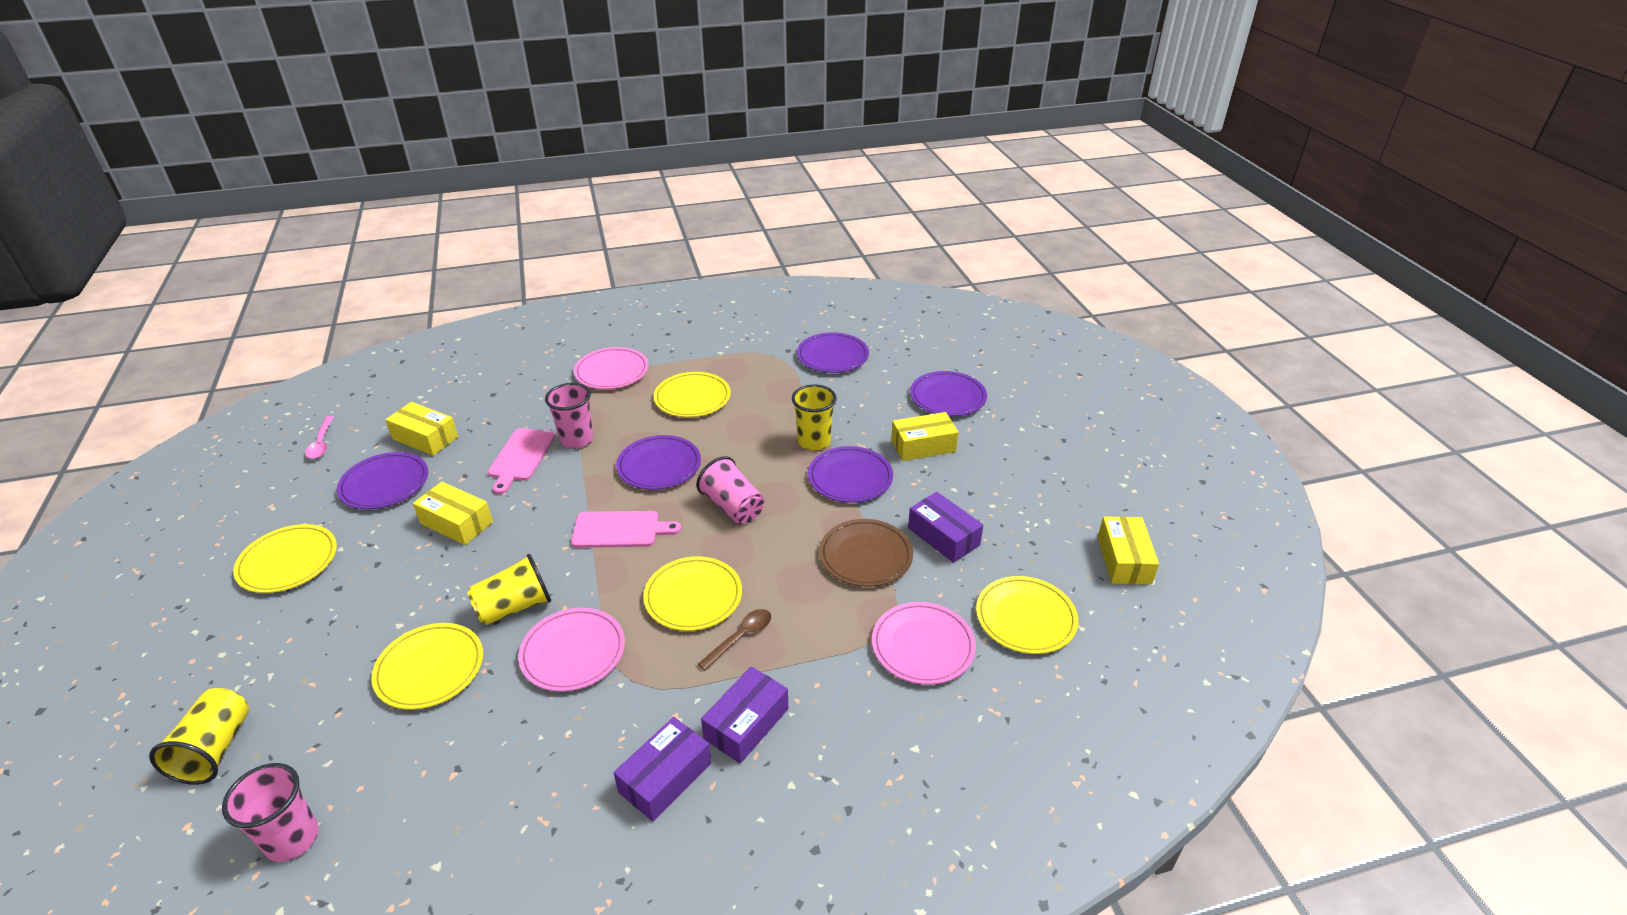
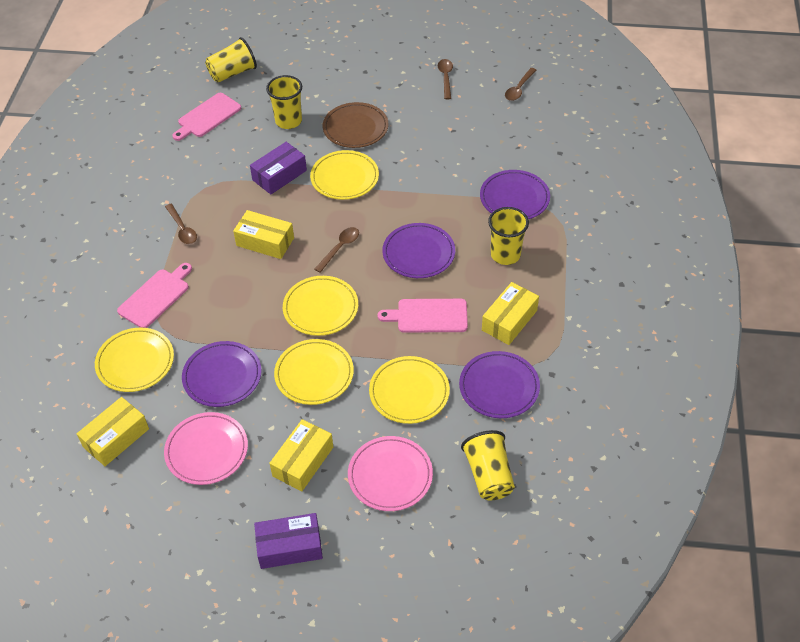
brown spoon: [698,609,771,670] = 1 -> [165,204,197,244] [314,227,359,273] [438,59,453,99] [505,68,536,101] = 4
pink cup: [222,763,319,862] [545,383,594,449] [696,456,764,524] = 3 -> none = 0
pink cutting board: [488,428,555,494] [571,511,681,548] = 2 -> [117,263,192,328] [172,93,241,141] [378,299,468,333] = 3
pink plate: [518,608,625,692] [574,347,649,389] [872,602,976,685] = 3 -> [164,412,248,485] [348,436,433,511] = 2
pink spoon: [305,416,334,459] = 1 -> none = 0
purple box: [614,717,711,822] [701,666,788,763] [908,492,983,563] = 3 -> [250,142,307,194] [254,513,323,569] = 2
purple plate: [337,452,428,509] [616,435,701,490] [797,332,869,373] [808,446,893,503] [910,371,987,416] = 5 -> [182,341,262,407] [382,223,455,278] [459,351,540,418] [480,170,550,219] = 4
yellow cup: [149,688,249,785] [467,554,551,625] [792,384,837,451] = 3 -> [205,37,257,82] [266,75,302,129] [461,430,515,500] [488,207,529,265] = 4

